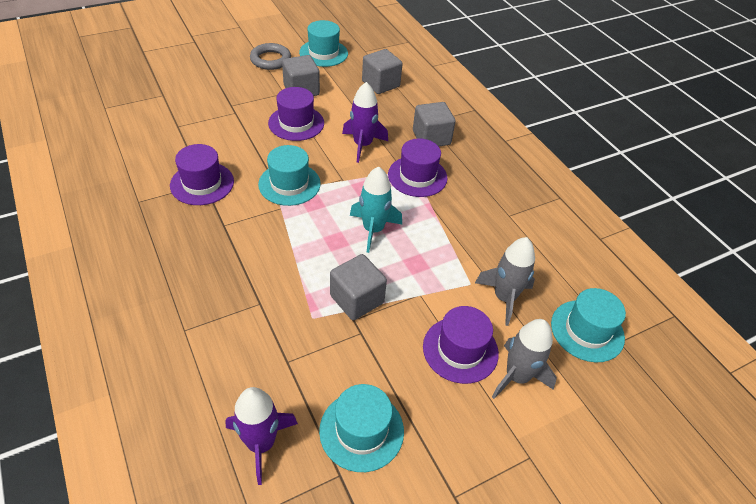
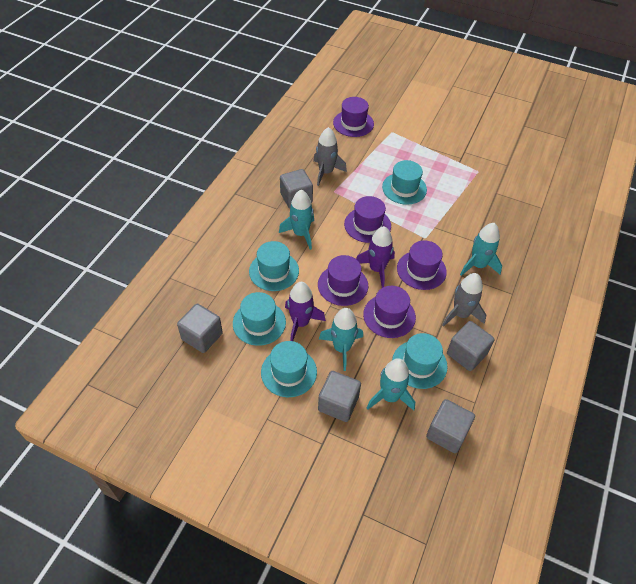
grey cube: [282,55,320,96] [330,254,387,320] [362,49,403,94] [413,102,456,146] = 4 -> [177,304,223,353] [280,169,313,209] [318,371,361,422] [426,399,475,453] [447,321,494,371] = 5
grey ring: [250,43,291,70] = 1 -> none = 0
purple hat: [170,144,234,205] [268,87,324,141] [388,138,448,197] [423,306,499,384] = 4 -> [318,255,368,306] [333,97,374,137] [344,196,391,243] [363,286,416,338] [397,240,447,290] = 5
turquoise hat: [258,145,321,206] [299,20,348,67] [319,384,404,472] [551,288,626,362] = 4 -> [233,292,286,346] [249,241,299,291] [261,341,317,397] [382,160,427,205] [392,333,448,389] = 5
turquoise rocket: [350,166,402,253] = 1 -> [279,190,314,250] [319,308,363,371] [367,358,415,411] [460,223,502,276] = 4

